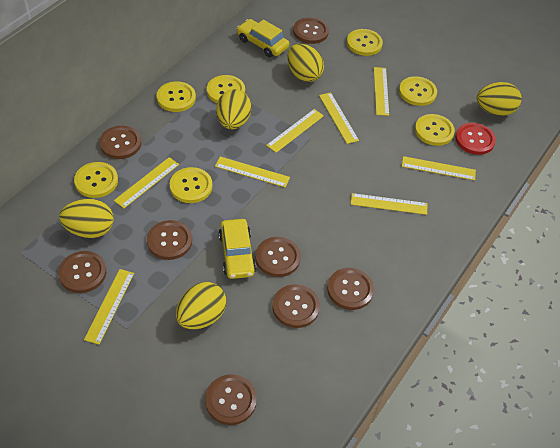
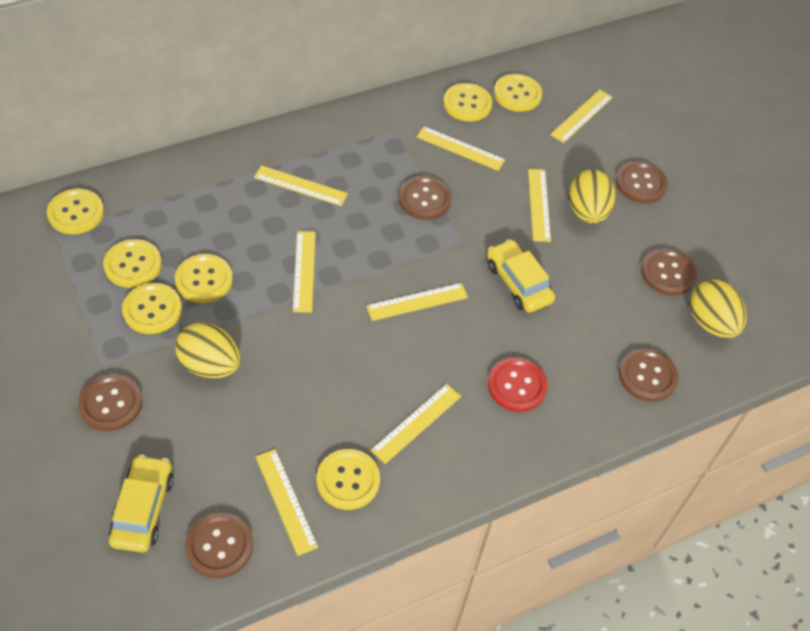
brown button: [58,251,106,293] [99,126,141,159] [147,220,192,260] [205,374,257,425] [255,237,301,277] [272,284,320,328] [293,17,329,44] [327,268,374,310] = 8 -> [78,374,142,431] [185,512,253,578] [399,176,451,220] [616,161,668,203] [619,349,678,402] [641,249,697,296] = 6
yellow egg: [59,199,114,238] [176,282,226,330] [216,89,251,129] [287,44,324,82] [477,82,522,116] = 5 -> [175,322,241,378] [569,170,616,224] [690,280,746,338] = 3

